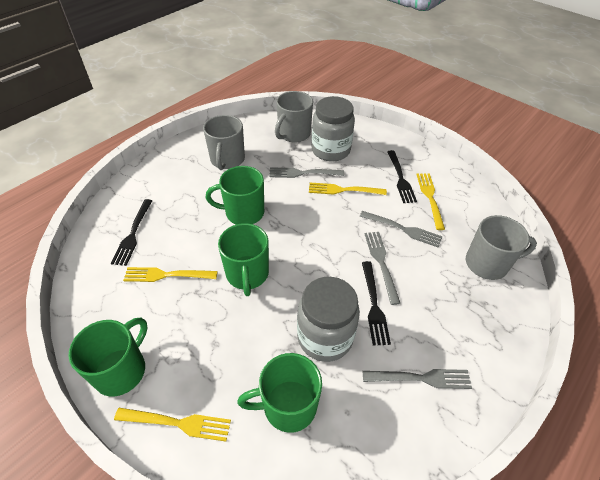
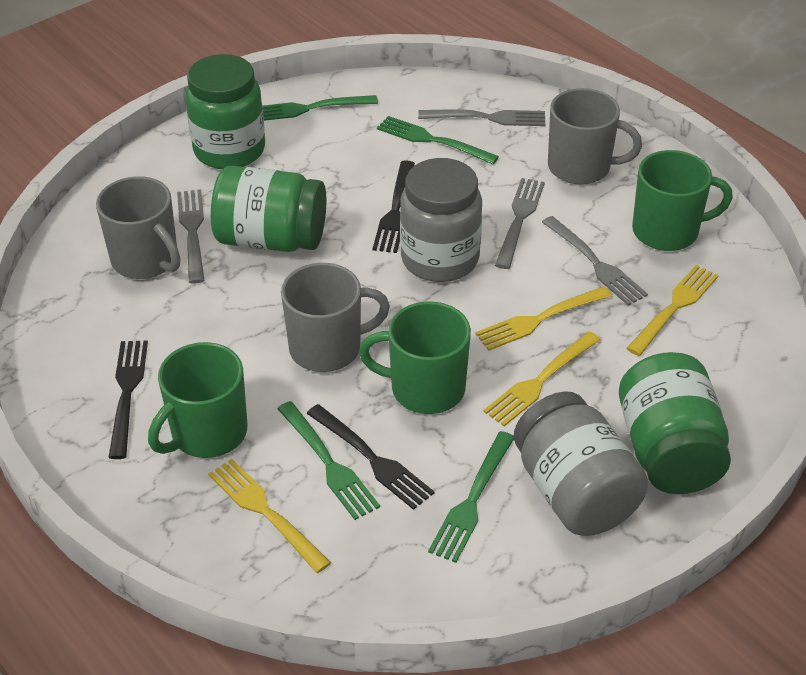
green fork: none = 0 -> [263,95,378,121] [277,401,380,520] [377,116,499,165] [428,431,514,563] = 4
green jar: none = 0 -> [185,54,265,169] [211,166,326,252] [619,352,731,494] = 3
green mug: [68,318,148,397] [205,166,264,224] [218,223,269,296] [237,353,322,433] = 4 -> [148,342,247,458] [359,301,471,414] [632,150,733,251] = 3

